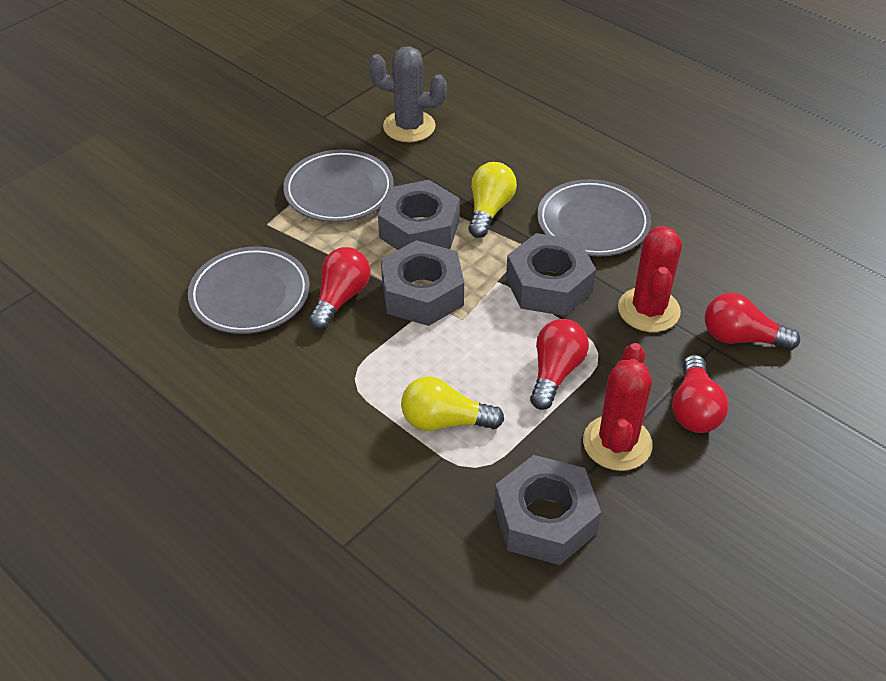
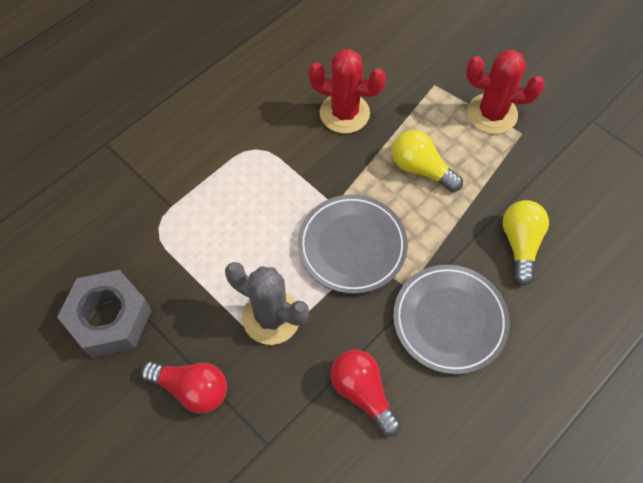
grey nut: [378,180,460,250] [381,240,464,326] [494,455,601,565] [506,233,596,316] = 4 -> [57,270,152,358] = 1
grey plate: [188,246,310,334] [283,149,394,222] [537,179,651,257] = 3 -> [298,195,408,294] [393,265,510,374] = 2
red light bulb: [309,247,371,330] [530,319,589,410] [672,355,728,433] [705,293,800,350] = 4 -> [141,361,227,414] [331,350,401,437] = 2

